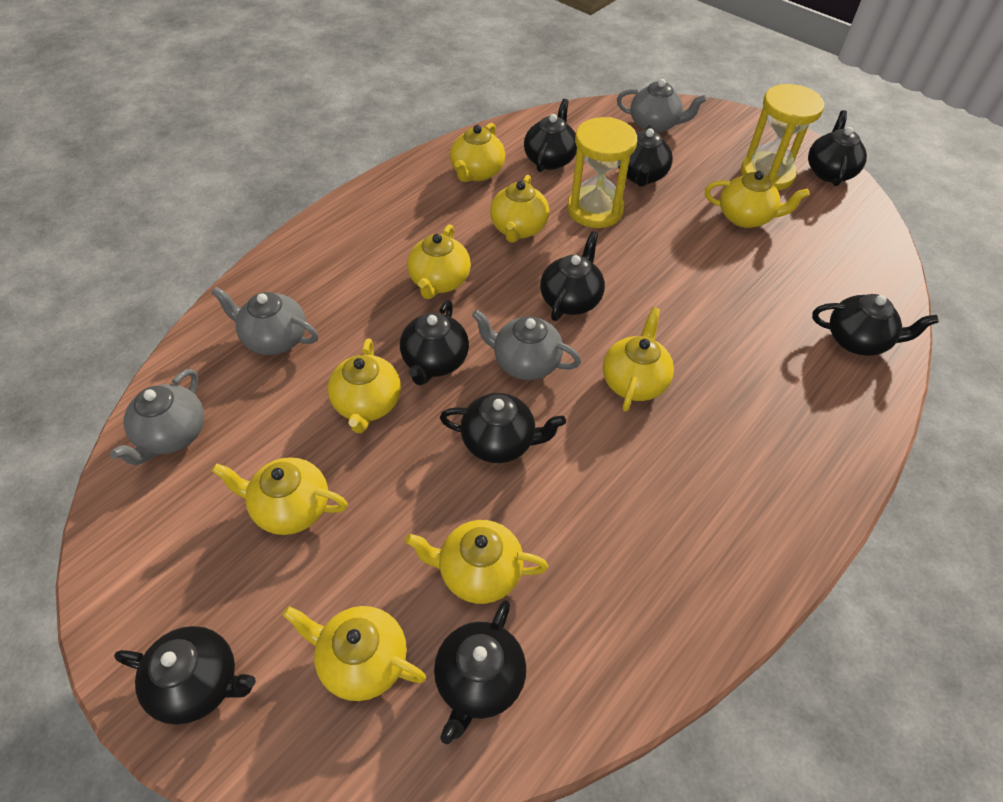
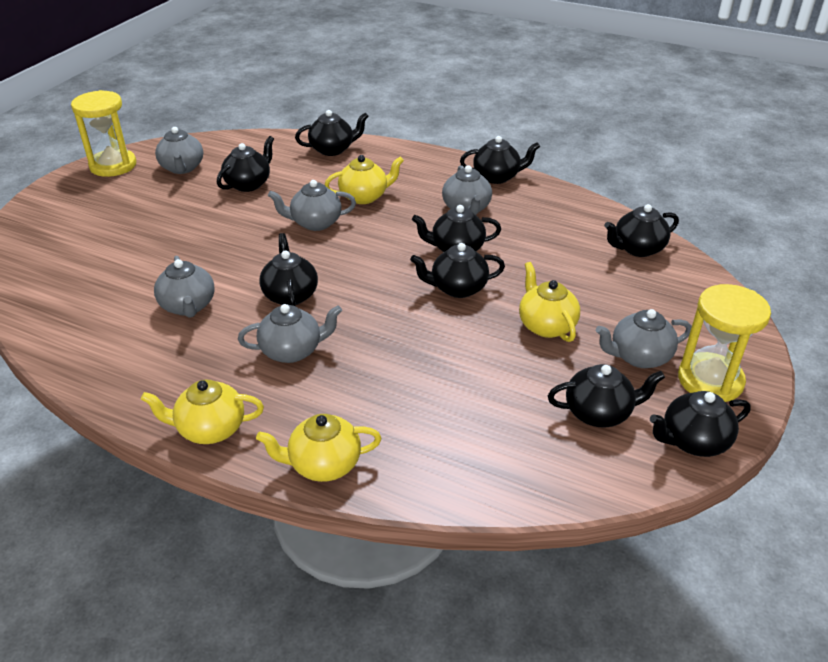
grey teapot: [110,369,204,465] [211,287,318,355] [472,310,581,380] [617,79,707,133] = 4 -> [154,256,215,318] [155,127,203,174] [238,304,342,363] [268,180,356,231] [442,165,492,215] [596,309,692,368] = 6
yellow teapot: [212,457,348,535] [282,606,426,701] [328,338,401,433] [405,520,548,604] [407,224,471,299] [450,123,505,182] [490,175,549,243] [603,307,674,412] [705,171,810,228] = 9 -> [141,380,264,444] [256,414,382,482] [325,155,404,204] [519,262,580,342] = 4

